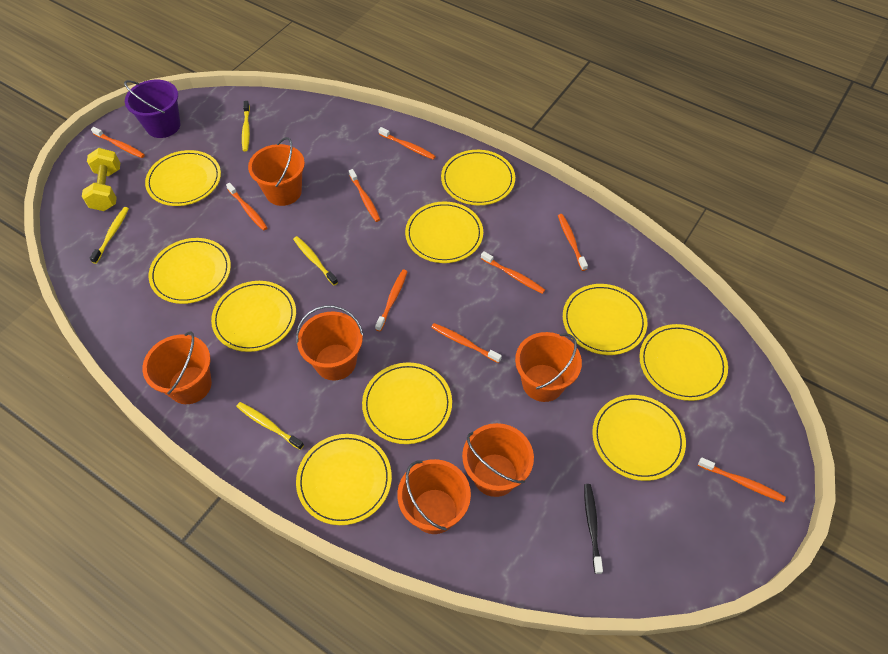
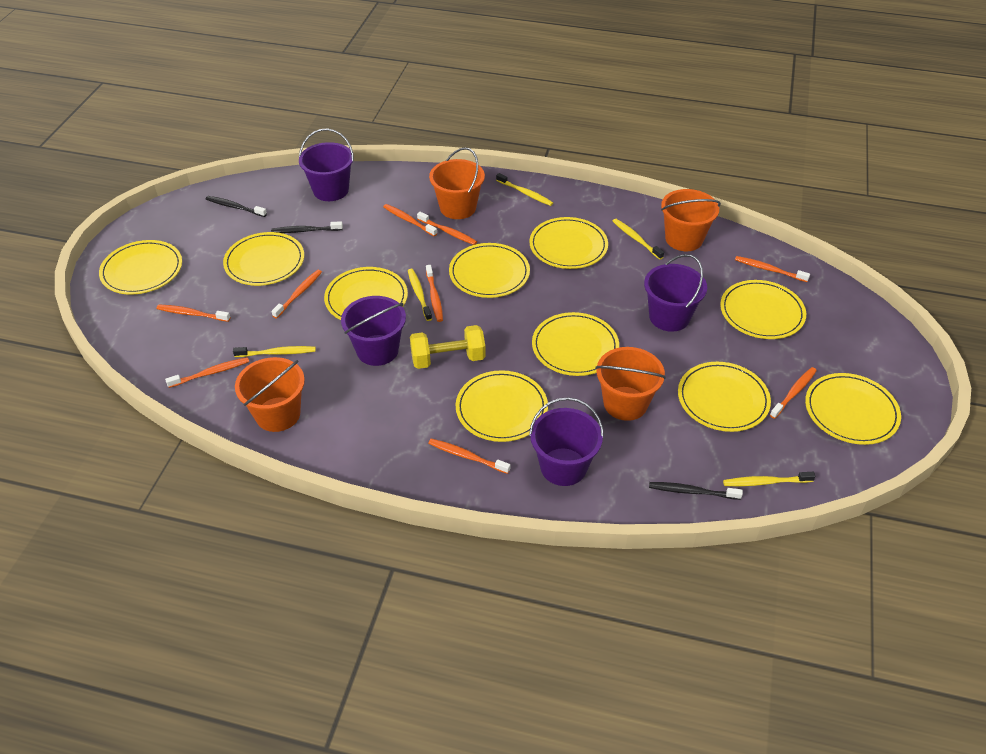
black toothbrush: [584,484,603,574] = 1 -> [206,196,267,217] [271,221,343,233] [649,482,743,500] = 3
orange bucket: [142,331,212,404] [248,137,305,206] [296,305,364,380] [397,459,471,534] [462,423,534,497] [515,332,582,402] = 6 -> [235,357,305,432] [429,147,485,219] [595,347,666,421] [661,189,721,251] = 4
purple bucket: [124,80,180,138] = 1 -> [299,129,354,201] [341,296,406,366] [529,397,604,486] [644,254,707,332] = 4
yellow toothbrush: [89,207,129,264] [236,402,304,450] [242,101,250,151] [293,236,338,285] = 4 -> [233,346,316,357] [408,269,432,321] [496,173,553,206] [613,219,664,260] [723,472,815,486] = 5

